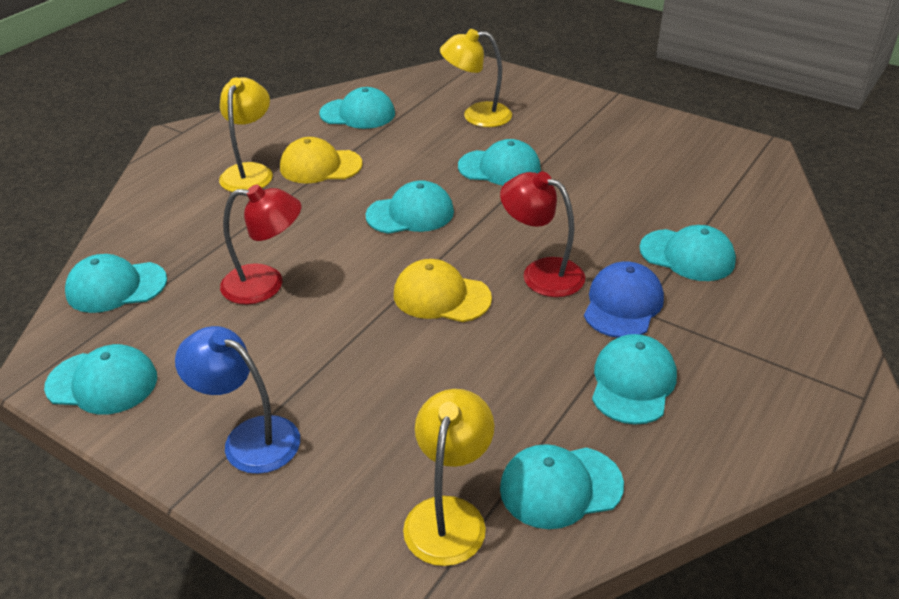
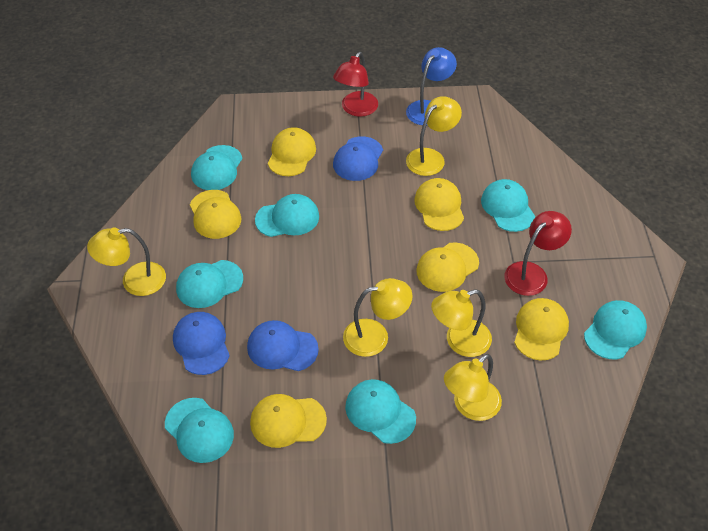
blue cap: [584,262,664,338] = 1 -> [173,312,230,375] [247,320,319,371] [333,136,383,181] = 3
turquoise cap: [44,344,157,415] [65,254,167,313] [319,87,395,129] [366,180,454,234] [458,139,541,185] [500,444,624,529] [592,334,677,425] [639,225,736,281] = 8 -> [165,398,234,463] [176,260,243,308] [191,145,243,190] [255,194,319,237] [345,379,416,444] [481,179,535,232] [584,300,647,359] = 7
yellow cap: [280,137,363,183] [394,259,492,322] = 2 -> [190,190,241,239] [250,394,327,448] [268,127,316,176] [414,178,464,231] [416,243,479,292] [514,298,569,360] = 6
yellow lamp: [219,77,273,192] [403,389,494,566] [440,29,512,127] = 3 -> [87,227,166,296] [343,278,412,357] [406,96,462,176] [431,289,492,357] [444,354,502,421] = 5

